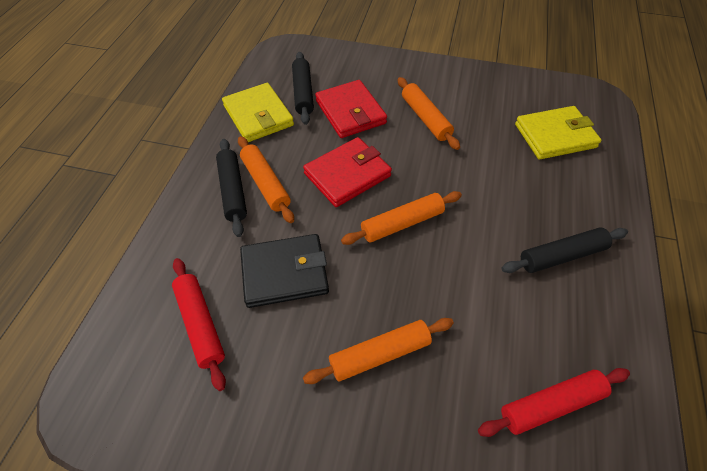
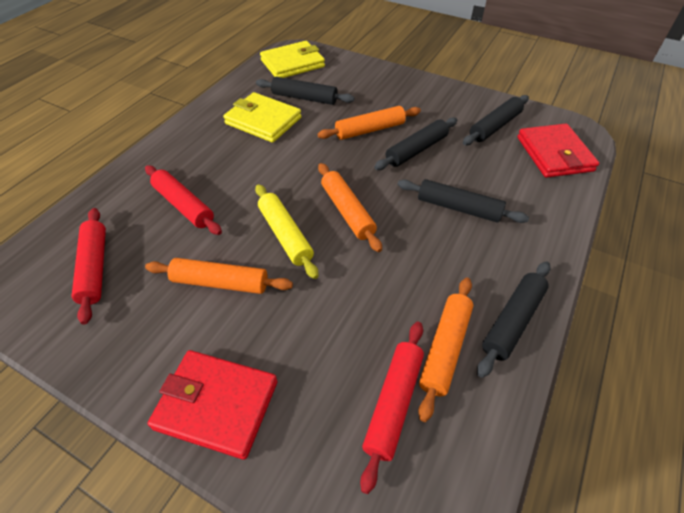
black rolling pin: [216,139,247,237] [292,52,314,125] [501,228,628,273] = 3 -> [256,77,354,105] [374,117,457,170] [398,179,529,223] [463,95,529,145] [477,261,551,378] = 5
black wallet: [240,234,329,308] = 1 -> none = 0
red rolling pin: [172,258,226,391] [478,368,630,437] = 2 -> [72,208,106,325] [145,165,222,235] [360,322,424,494] = 3
yellow rolling pin: none = 0 -> [255,184,318,279] = 1

